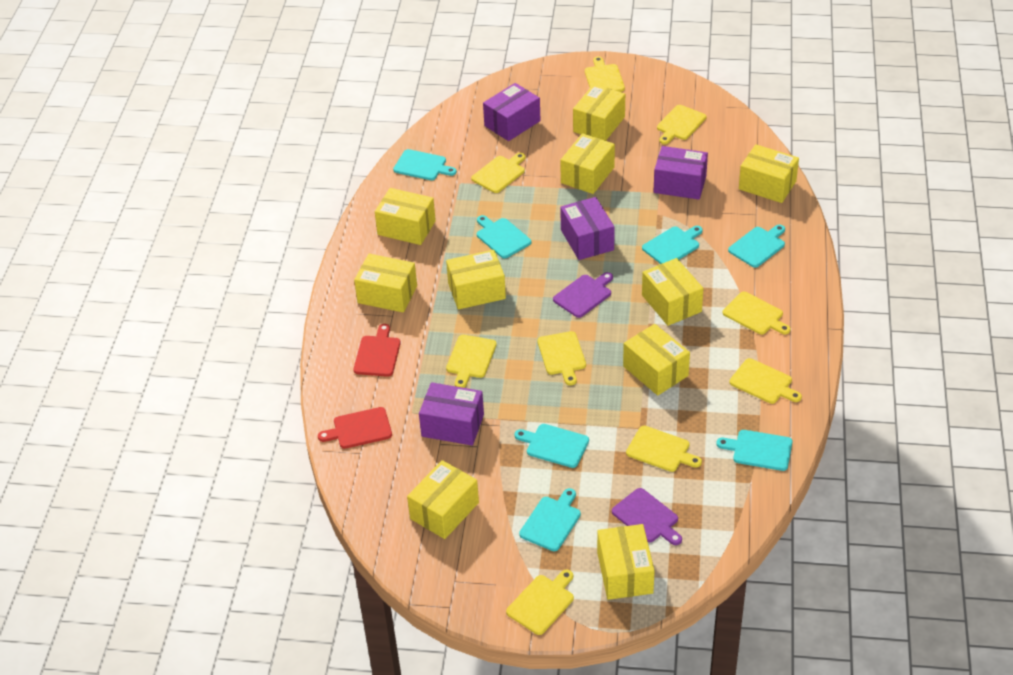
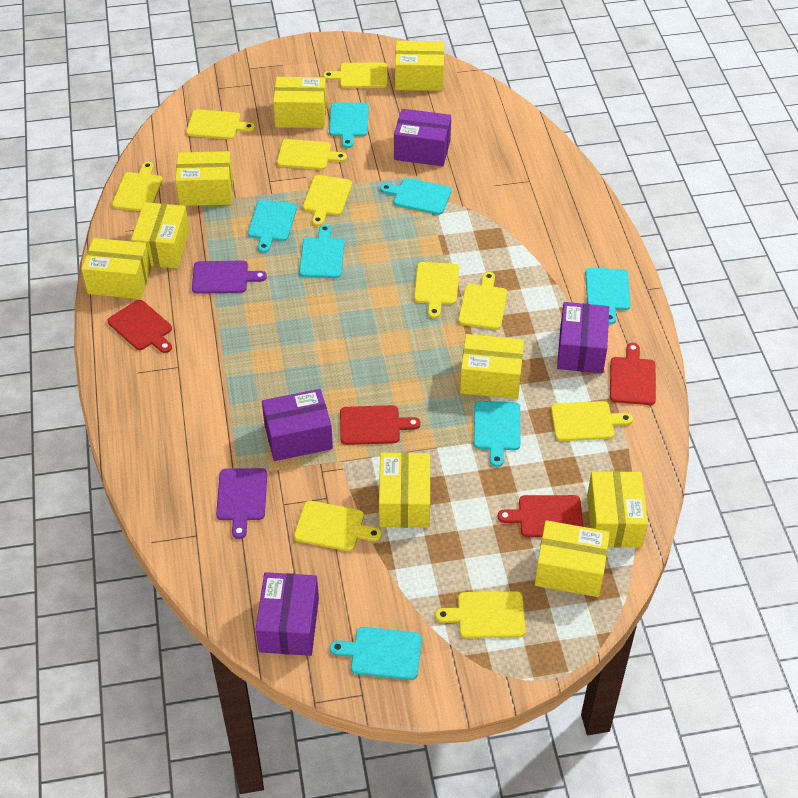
red cutting board: [318,407,392,449] [353,324,401,377] = 2 -> [108,300,172,353] [340,405,421,445] [498,495,583,537] [610,343,656,405] = 4
yellow box: [354,254,417,313] [375,188,436,245] [407,460,479,539] [446,250,506,310] [560,133,615,194] [573,84,625,141] [597,524,655,600] [623,324,690,396] [642,258,704,326] [739,144,799,203] = 10 -> [81,238,151,299] [131,202,190,269] [175,151,233,206] [273,77,327,128] [379,452,430,528] [395,41,444,91] [460,334,524,399] [535,520,610,597] [587,471,648,547] = 9
yellow cutting board: [446,335,497,388] [471,153,526,193] [506,570,574,635] [537,331,586,385] [585,56,625,92] [626,426,702,472] [657,105,707,144] [723,292,791,335] [729,358,802,404] = 9 -> [112,162,163,211] [186,109,255,139] [277,139,347,170] [294,501,382,551] [303,175,352,226] [323,62,388,88] [414,262,459,318] [435,591,526,638] [458,272,507,330] [551,401,633,441] = 10

